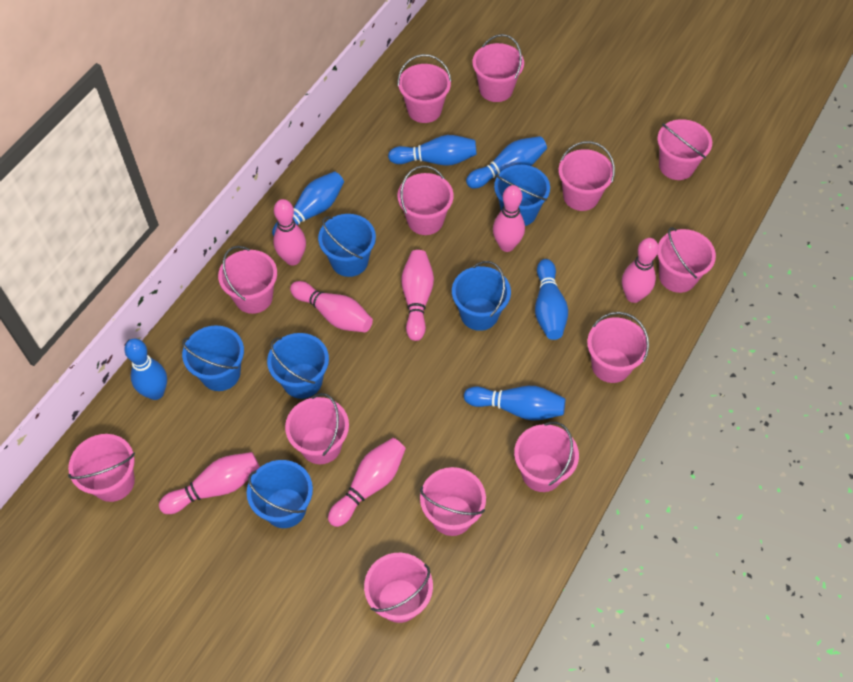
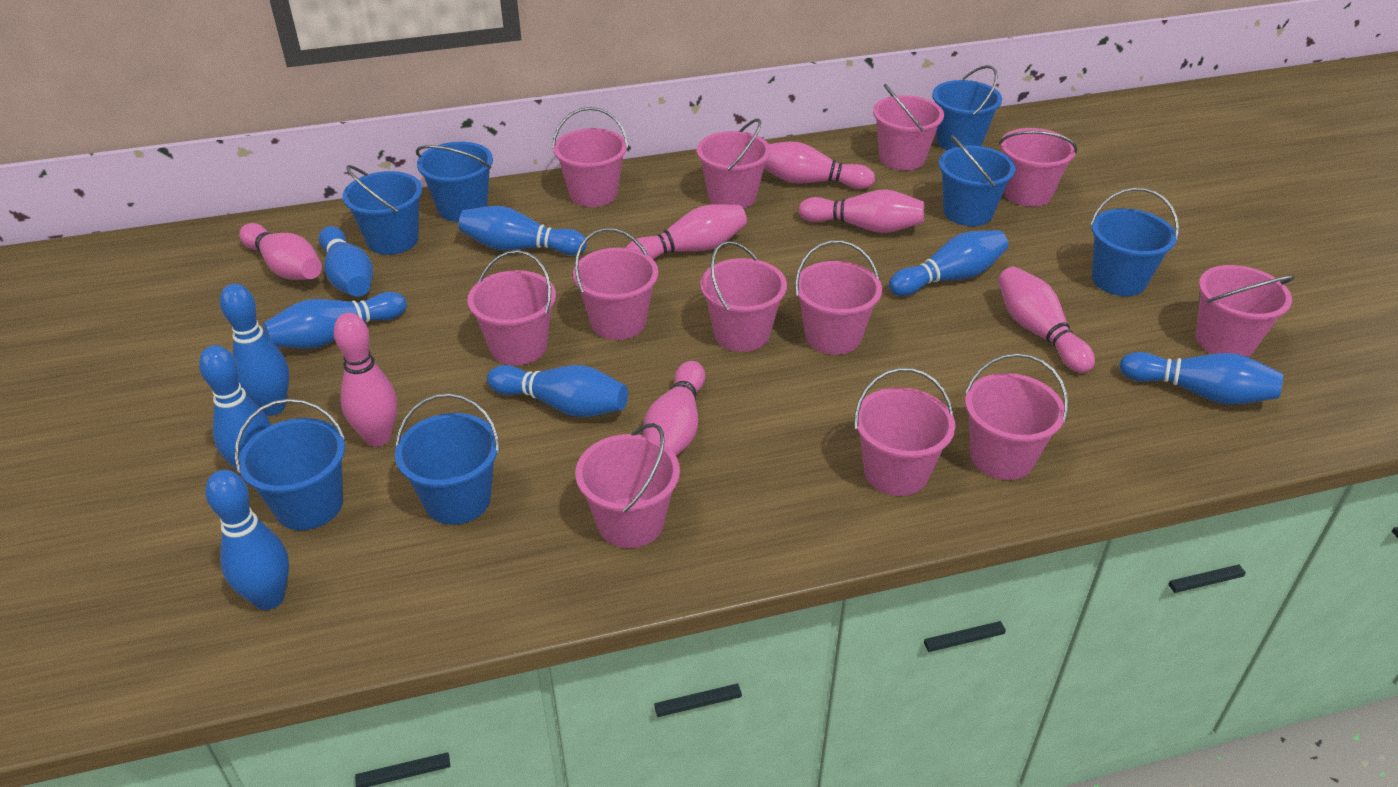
blue bowling pin: [124,339,167,400] [272,171,344,236] [388,135,477,165] [464,386,565,421] [466,136,547,188] [535,259,568,340] = 6 -> [199,345,271,473] [205,470,289,610] [220,284,289,416] [263,292,406,349] [319,226,373,297] [459,206,587,255] [487,365,628,417] [889,230,1008,296] [1119,352,1283,404] = 9
blue bucket: [182,325,244,391] [247,460,313,528] [267,333,329,399] [318,214,376,277] [452,261,511,331] [494,165,550,226] = 6 -> [235,399,345,530] [342,165,422,255] [395,393,500,525] [416,142,493,222] [932,65,1002,150] [939,135,1015,226] [1090,188,1179,296] = 7
pink bucket: [68,434,135,502] [218,246,277,314] [285,393,349,464] [364,553,433,623] [397,165,454,235] [398,54,452,123] [420,467,486,536] [472,34,524,102] [514,422,579,492] [558,141,615,211] [587,312,649,383] [657,119,712,180] [657,227,716,293] = 13 -> [467,250,556,365] [552,107,628,207] [573,228,658,340] [576,423,680,548] [697,119,770,209] [700,241,787,352] [795,240,882,355] [854,368,955,496] [873,84,944,170] [965,353,1068,480] [999,128,1077,207] [1196,265,1295,357] = 12

